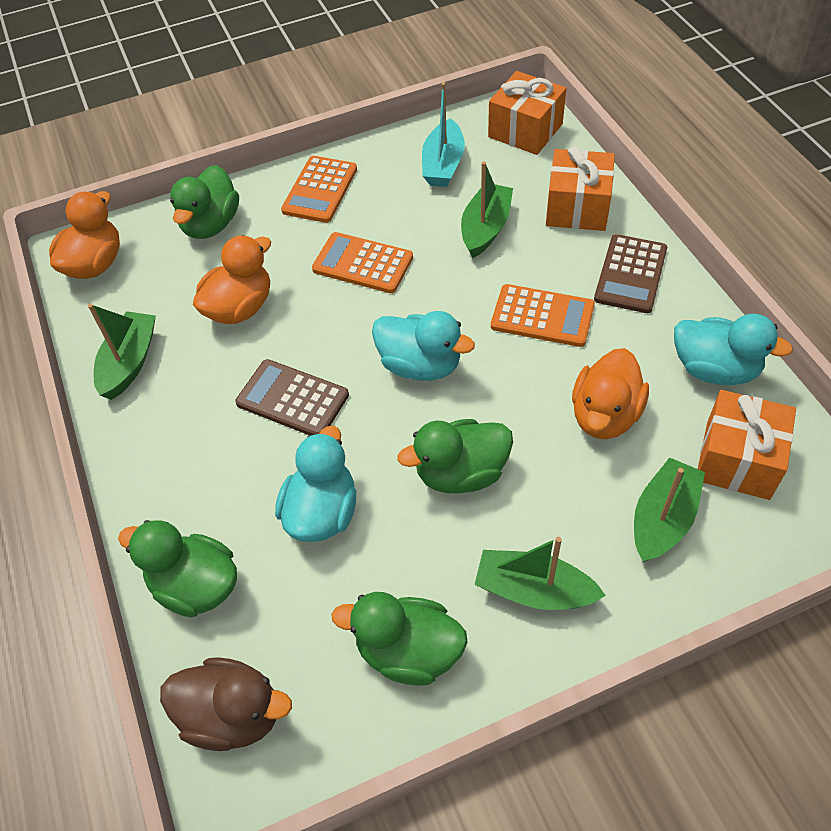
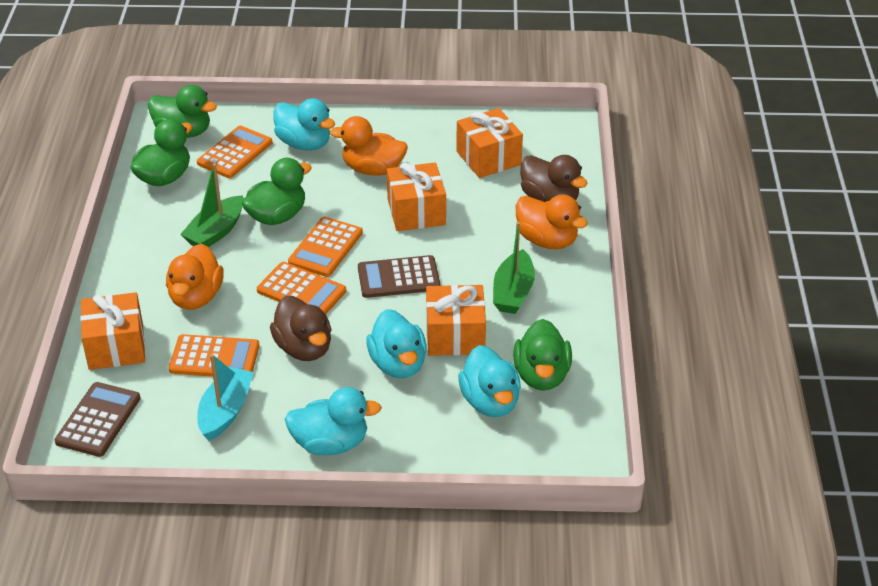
brown duck: [160,657,292,751] = 1 -> [270,296,331,361] [520,155,588,202] = 2
green boat: [88,304,156,400] [461,161,513,258] [475,537,606,610] [634,457,705,562] = 4 -> [180,163,243,247] [493,222,535,314] = 2
orange calculator: [281,156,357,223] [312,232,413,293] [491,284,595,347] = 3 -> [169,334,259,377] [197,126,273,178] [257,262,346,315] [288,217,363,277] = 4
orange gift: [488,71,566,155] [546,146,615,231] [698,390,796,500] = 3 -> [80,292,145,370] [387,162,446,231] [426,285,486,356] [456,108,523,178] = 4
turquoise duck: [275,426,356,542] [372,311,475,381] [674,314,793,385] = 3 -> [273,98,335,151] [285,387,382,455] [366,309,427,378] [458,345,521,417] = 4

